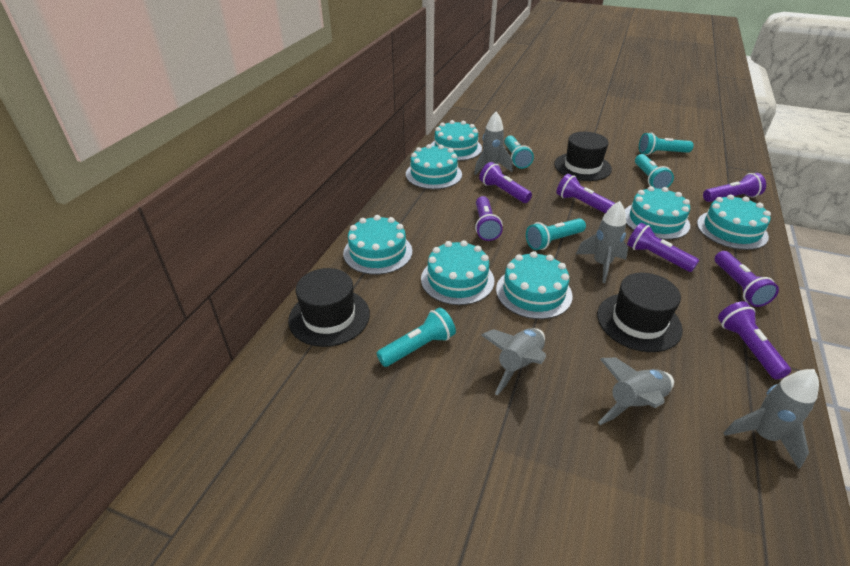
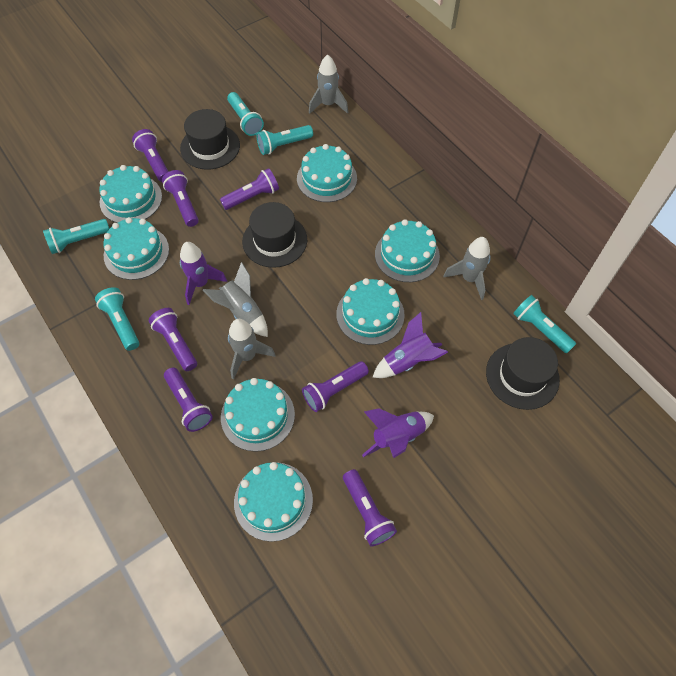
grey rocket: [474,112,513,175] [481,328,546,395] [576,201,628,283] [598,358,674,425] [724,369,819,469] = 5 -> [202,262,268,337] [228,319,276,380] [309,54,348,114] [443,237,491,300] = 4
purple rocket: none = 0 -> [180,242,227,305] [362,408,434,458] [372,312,448,378] = 3

